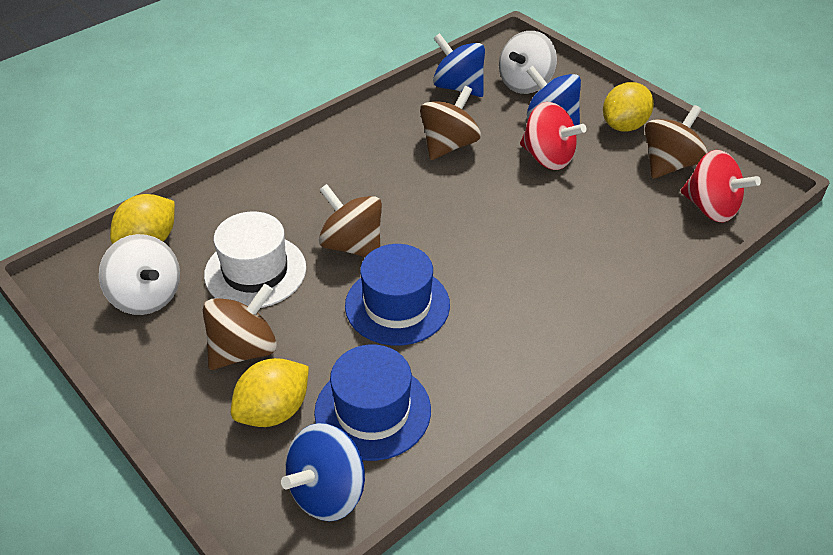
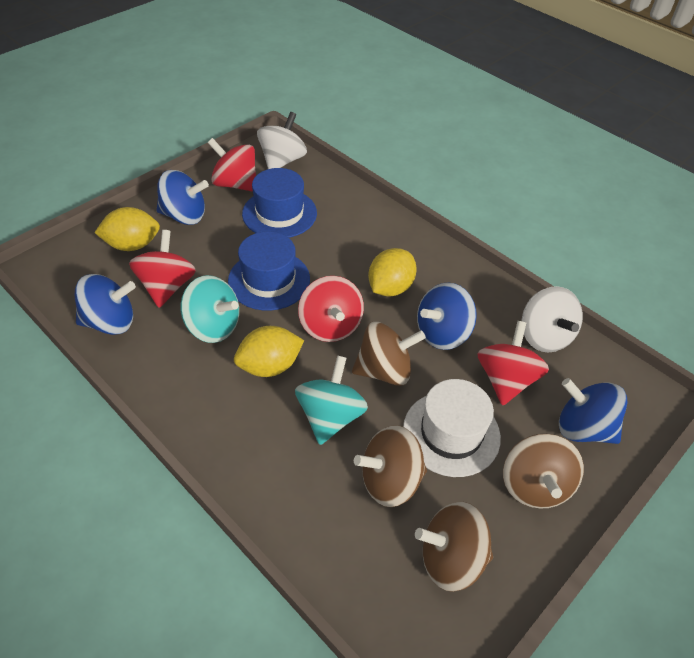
blue spinning top: [281,423,365,521] [433,33,485,97] [526,66,581,126] = 3 -> [75,274,136,335] [157,170,209,225] [417,282,477,350] [559,378,627,444] = 4
red spinning top: [520,102,586,170] [681,150,761,222] = 2 -> [129,230,196,308] [208,138,256,192] [298,276,364,342] [477,321,549,406] = 4
turquoise spinning top: none = 0 -> [181,275,239,343] [295,355,368,445] = 2

